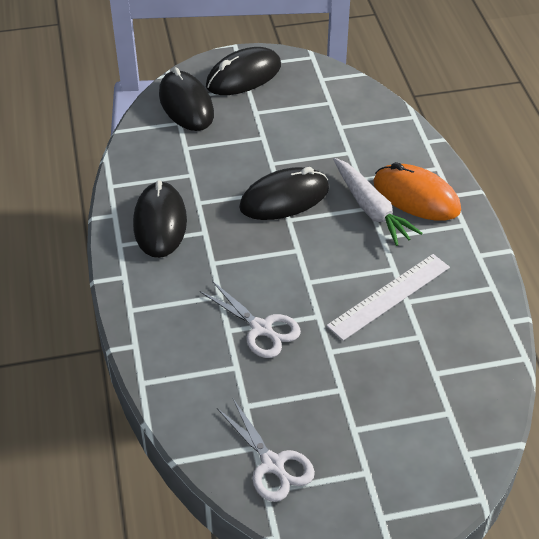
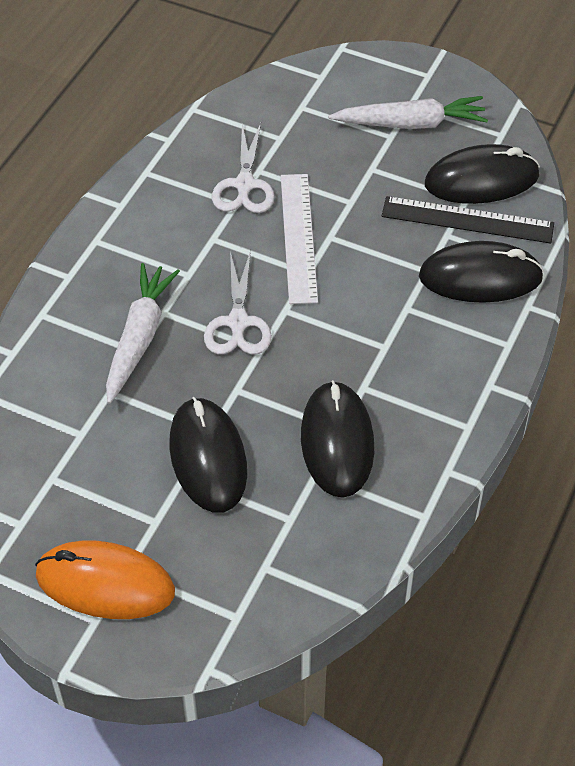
black ruler: none = 0 -> [382,196,554,244] = 1
white carrot: [333,158,422,246] = 1 -> [106,263,180,404] [328,96,488,129] = 2

